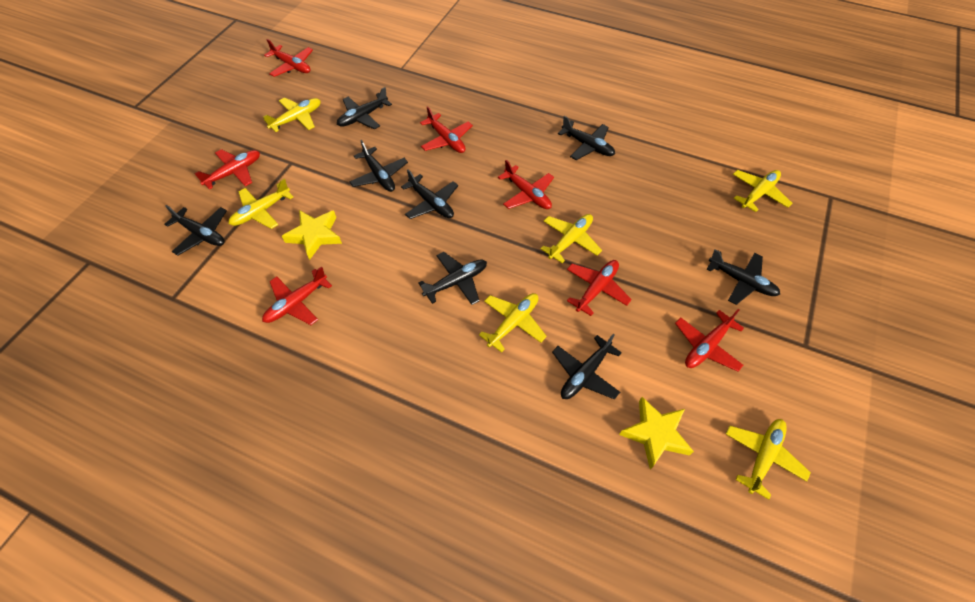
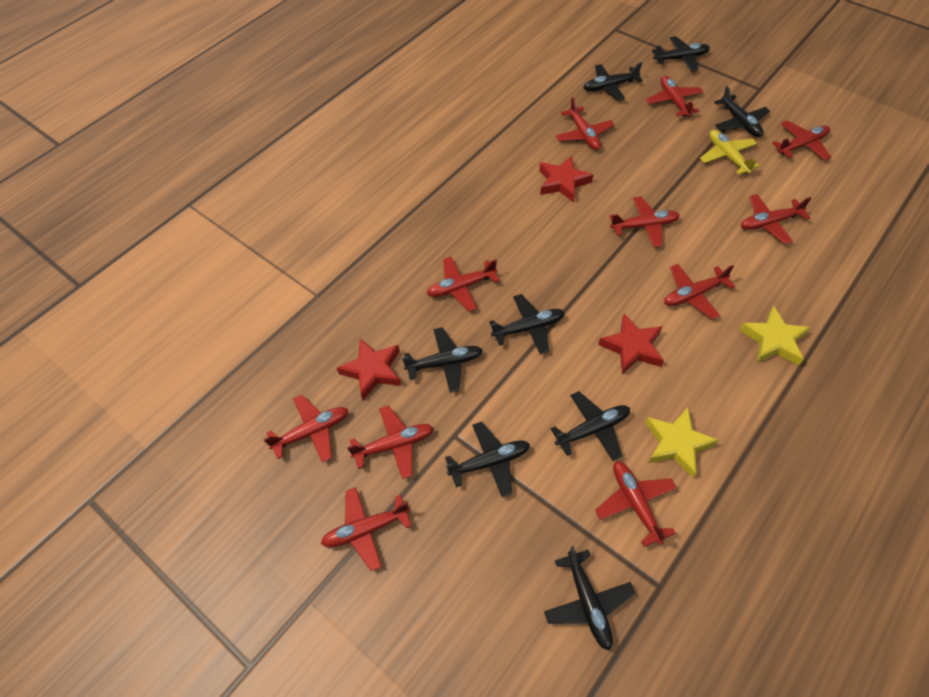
red plane: [194,149,260,190] [262,266,332,325] [264,39,313,77] [420,106,473,153] [498,160,554,209] [567,260,632,316] [675,309,744,372] = 7 -> [263,395,348,463] [321,487,411,571] [347,405,434,479] [427,257,499,311] [556,97,614,150] [595,461,677,547] [609,196,680,247] [646,76,703,117] [664,264,735,319] [741,194,811,244] [772,121,831,160] = 11
red star: none = 0 -> [337,338,401,400] [539,155,593,203] [598,314,664,374] = 3
yellow plane: [229,179,293,229] [263,98,321,132] [479,293,547,353] [540,214,602,263] [726,419,811,500] [733,170,792,212] = 6 -> [700,129,760,175] = 1

